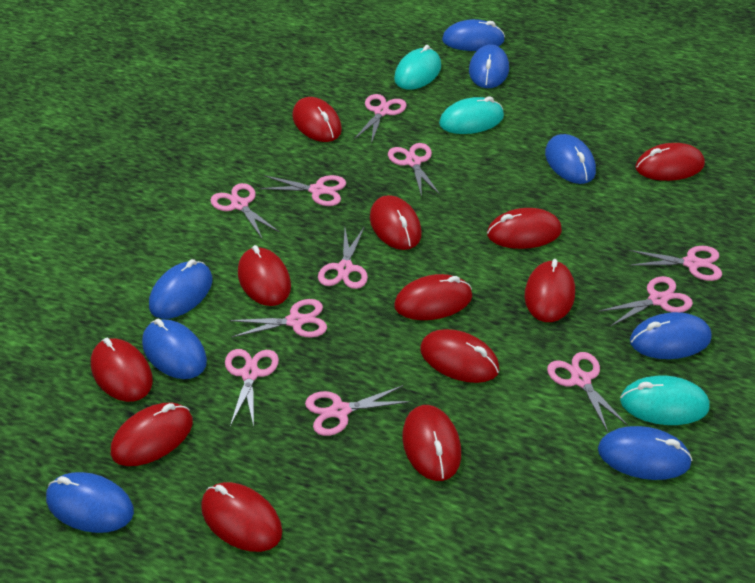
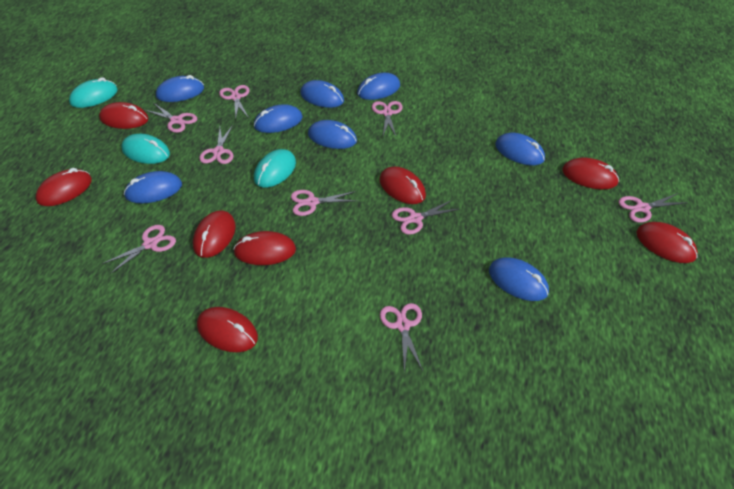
pink scissors: [210,183,280,238] [225,349,279,426] [229,299,327,338] [259,175,346,206] [305,385,411,436] [318,226,368,289] [354,94,406,144] [388,143,440,197] [547,352,628,432] [598,276,693,327] [629,246,722,281] = 11 -> [102,225,176,274] [145,103,197,133] [199,125,234,164] [219,85,250,119] [291,190,357,216] [372,101,403,136] [380,303,423,371] [392,200,459,235] [618,193,685,223] = 9
red mouse: [91,338,153,402] [111,402,193,466] [201,482,282,552] [238,245,291,306] [292,97,342,142] [370,195,422,250] [394,274,472,320] [402,405,461,481] [420,329,500,383] [487,208,562,249] [524,259,575,322] [635,143,705,181] = 12 -> [36,168,92,206] [99,102,149,129] [193,210,236,258] [197,307,258,352] [233,231,296,265] [380,166,426,204] [562,158,619,189] [636,222,698,263] = 8

